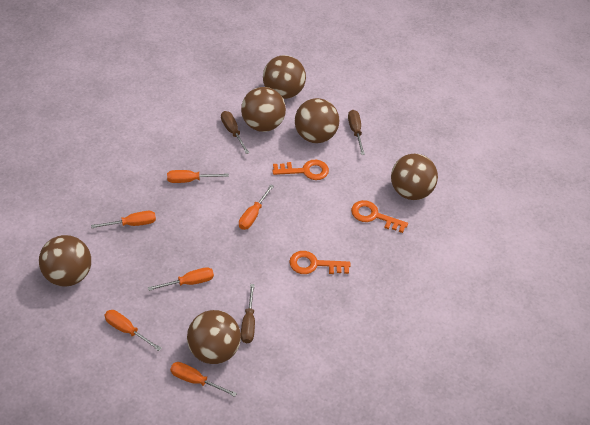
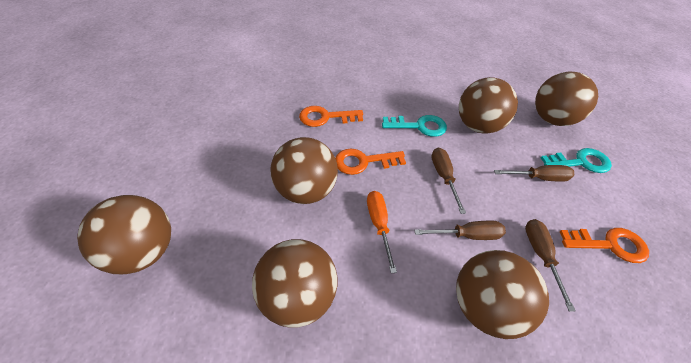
brown screwdriver: [221,111,250,154] [241,284,255,343] [348,110,365,155] = 3 -> [414,221,506,240] [431,147,466,214] [494,165,574,182] [525,219,575,312] = 4
orange screwdriver: [91,211,156,228] [104,310,162,351] [148,267,214,291] [167,170,229,183] [170,362,237,397] [239,185,274,230] = 6 -> [367,191,397,274] = 1
turquoise key: none = 0 -> [382,115,447,137] [541,148,612,173] = 2

